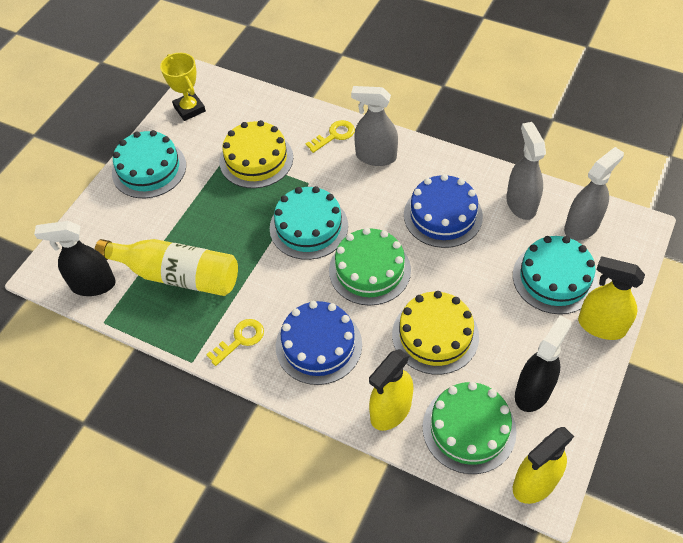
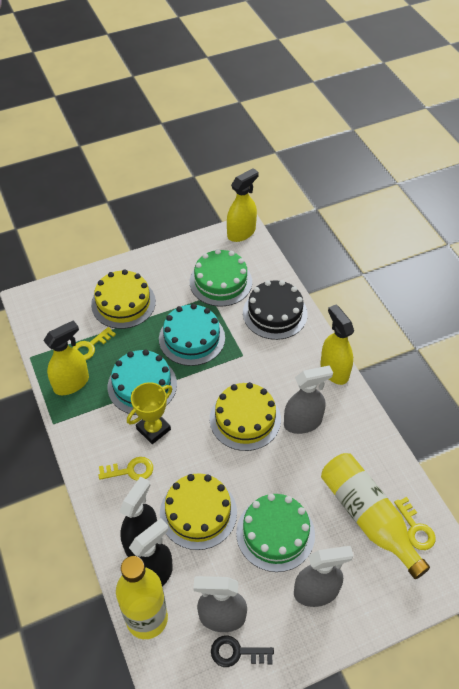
black cake: none = 0 -> [243,280,308,340] = 1
black key: none = 0 -> [211,636,274,667] = 1
blue cake: [276,301,362,385] [404,174,483,248] = 2 -> none = 0
turquoise cake: [112,130,186,198] [270,186,348,260] [513,236,598,314] = 3 -> [108,350,177,415] [159,304,225,366] = 2
yellow bottle: [95,239,238,296] = 1 -> [116,556,168,639] [321,453,430,579] = 2
yellow cake: [219,120,293,188] [392,291,479,375] = 2 -> [91,269,156,329] [160,473,237,550] [210,382,281,451] = 3
yellow key: [206,319,264,366] [306,120,355,153] = 2 -> [72,327,116,360] [99,457,153,481] [394,497,436,550] = 3

